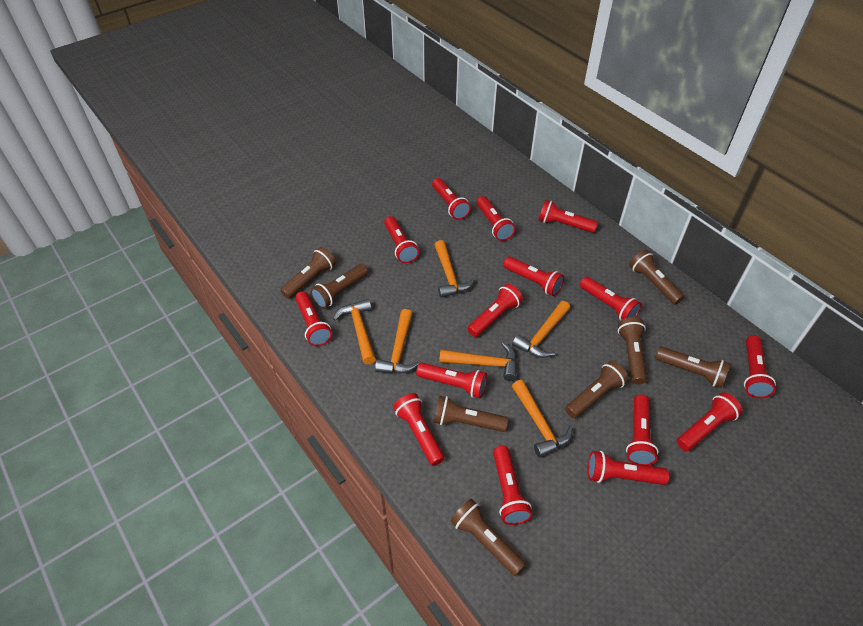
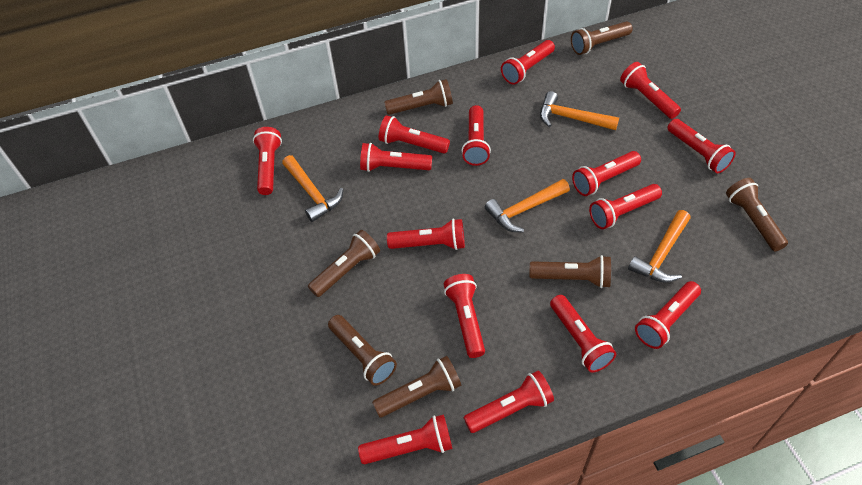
brown flashlight: [280,247,336,299] [310,264,368,309] [434,396,508,432] [451,499,526,576] [565,361,629,418] [618,317,647,384] [629,250,684,305] [655,346,731,388] = 8 -> [308,230,380,297] [328,315,397,386] [372,356,461,418] [384,79,453,115] [529,255,611,288] [571,21,633,55] [726,178,788,251] = 7
orange hammer: [333,299,376,364] [375,309,419,374] [434,240,475,298] [439,342,517,381] [512,301,570,358] [512,380,573,458] = 6 -> [282,155,343,222] [485,179,570,233] [540,91,619,130] [628,210,691,283] = 4

